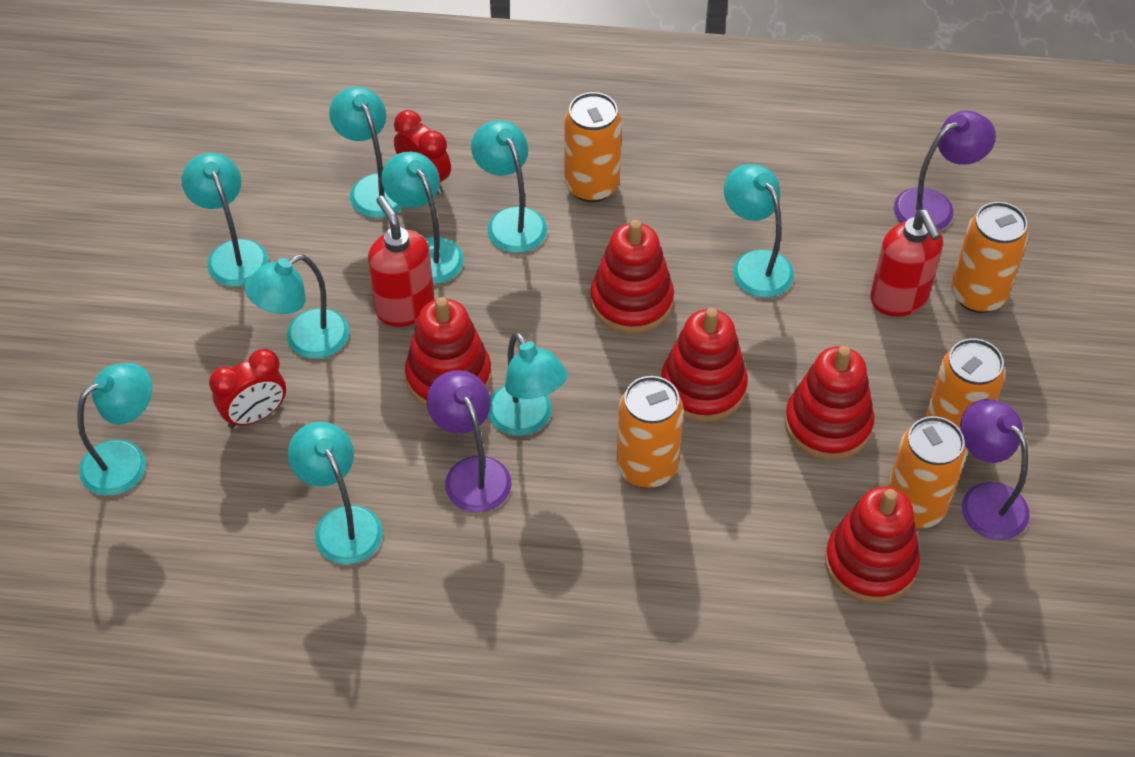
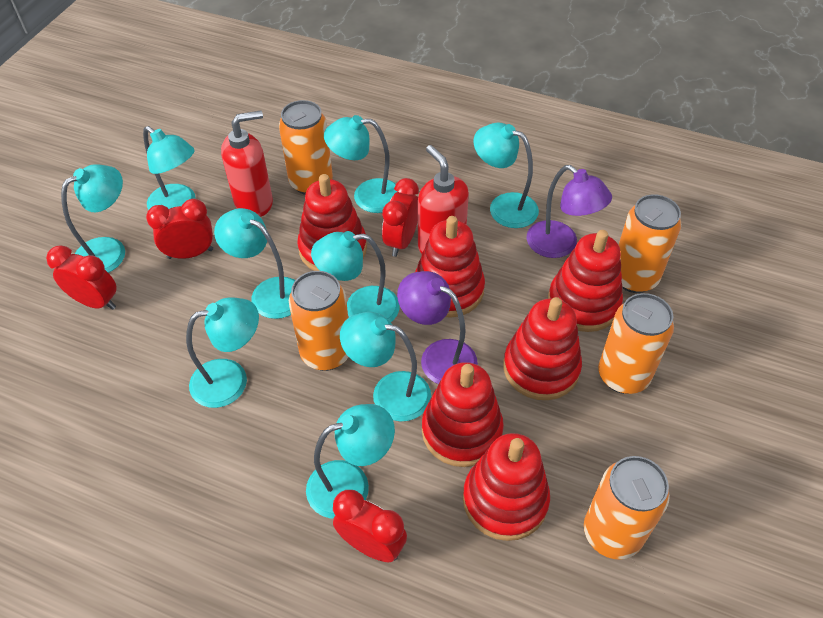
purple lamp: [427,370,512,513] [894,111,996,230] [960,399,1030,540] = 3 -> [397,271,478,384] [527,165,612,258] = 2
red clock: [209,349,286,428] [394,110,451,194] = 2 -> [46,245,117,310] [146,199,213,259] [333,490,407,562] [382,178,419,257] = 4
red stacking toy: [405,297,492,407] [590,220,674,334] [661,308,748,422] [785,346,875,460] [825,487,920,604] = 5 -> [297,174,367,271] [415,216,485,318] [422,362,504,467] [463,433,550,541] [503,297,582,400] [548,230,623,332] = 6

